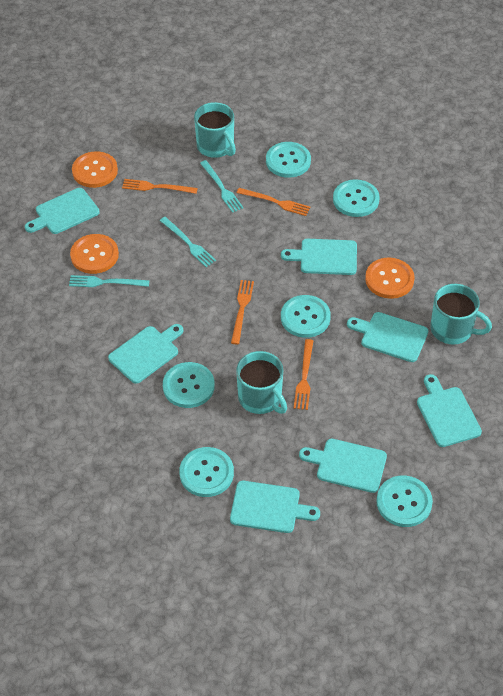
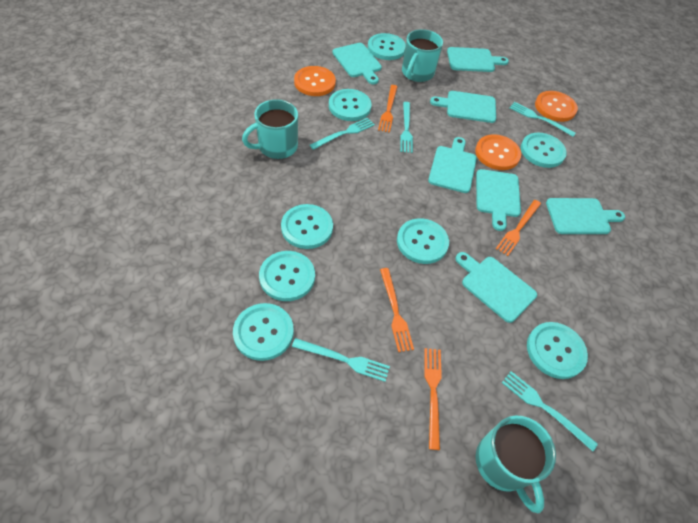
turquoise button: [163,362,215,408] [179,447,234,497] [266,142,311,178] [281,295,331,338] [333,179,380,217] [377,476,433,527] = 6 -> [233,303,294,361] [259,251,315,301] [281,204,333,249] [329,89,371,121] [368,33,406,60] [397,218,449,264] [521,133,567,168] [527,322,588,379] = 8
turquoise fork: [69,275,149,287] [160,217,216,267] [200,160,244,213] = 3 -> [292,338,390,382] [310,118,375,150] [400,102,413,153] [502,371,598,452] [510,102,576,137] = 5

